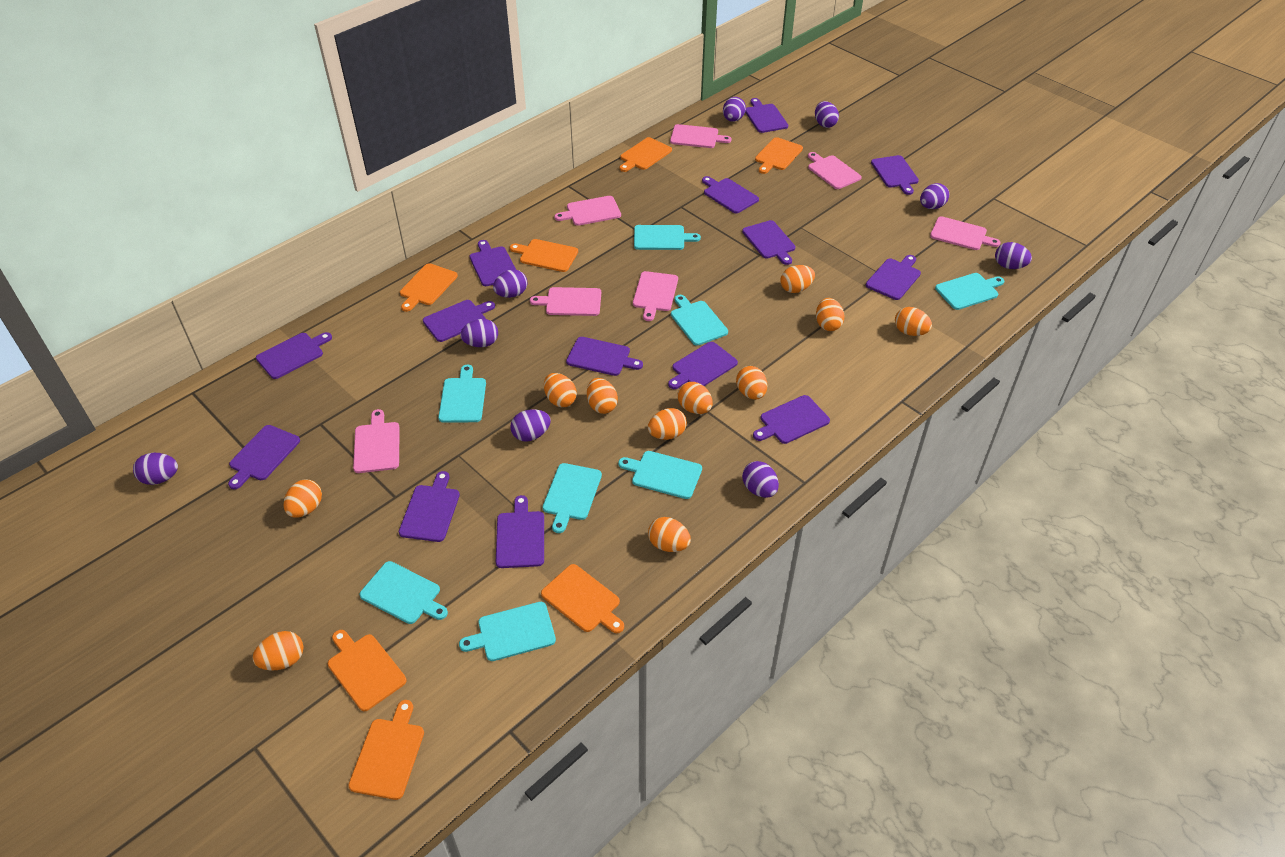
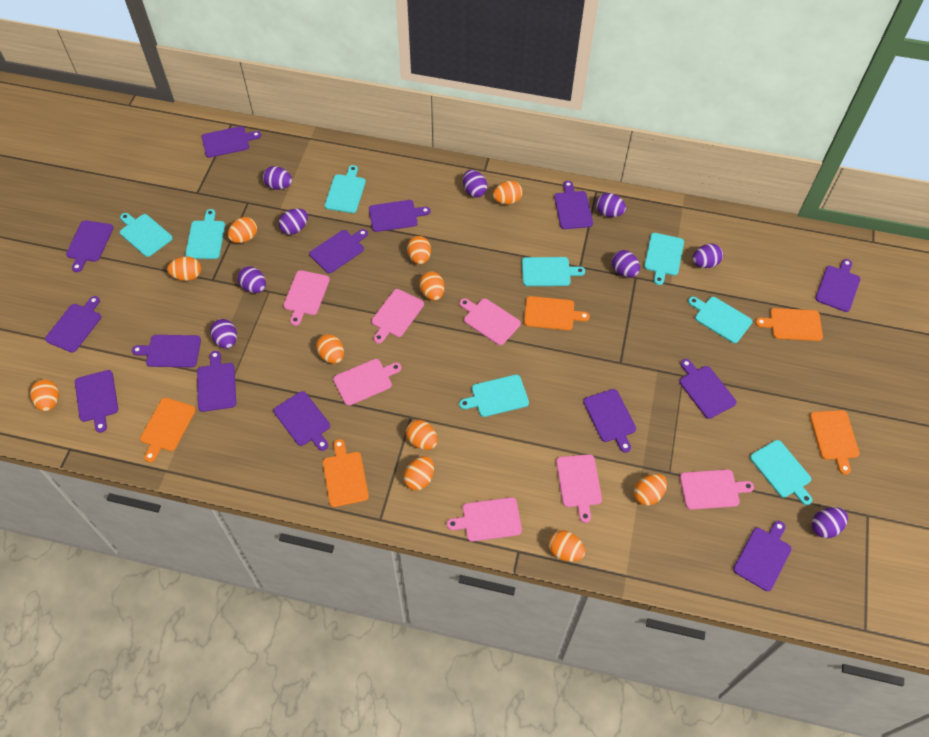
orange cutting board: [328,630,407,711] [348,700,424,800] [400,263,458,312] [510,239,578,272] [541,564,624,633] [619,137,672,172] [755,137,803,174] = 7 -> [140,398,196,462] [323,439,369,507] [524,296,590,330] [755,308,823,341] [810,410,860,475] = 5

